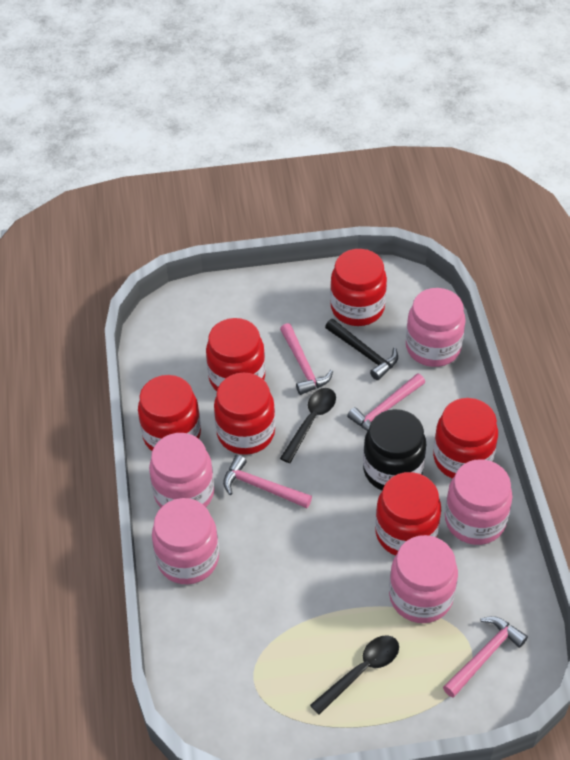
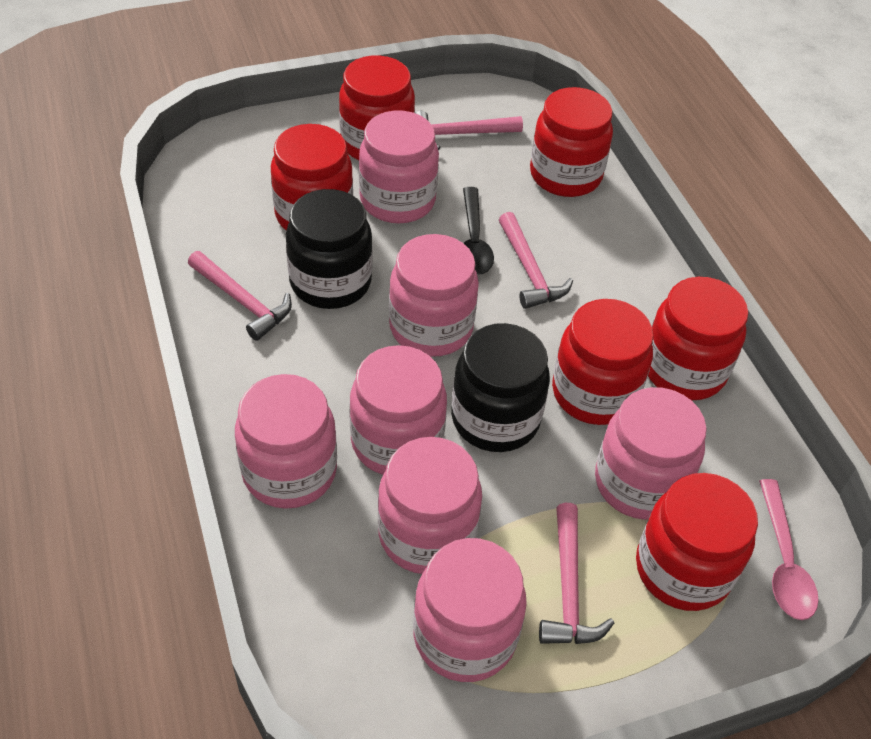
black hammer: [325,319,398,380] = 1 -> none = 0
black jar: [363,409,426,490] = 1 -> [286,189,373,309] [451,323,550,452] = 2
black spoon: [280,388,336,463] [310,635,399,715] = 2 -> [463,187,494,275] = 1
pink jar: [149,433,214,508] [152,498,219,584] [389,535,458,623] [406,288,466,367] [445,459,512,545] = 5 -> [235,374,337,509] [350,345,447,475] [359,111,439,223] [378,437,482,574] [389,234,479,357] [413,538,527,682] [595,387,707,520] = 7
pink spoon: none = 0 -> [759,479,819,620] = 1

